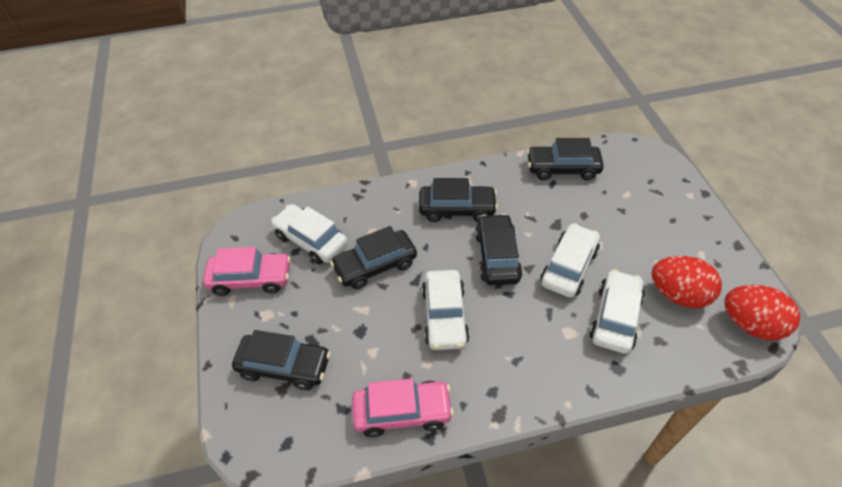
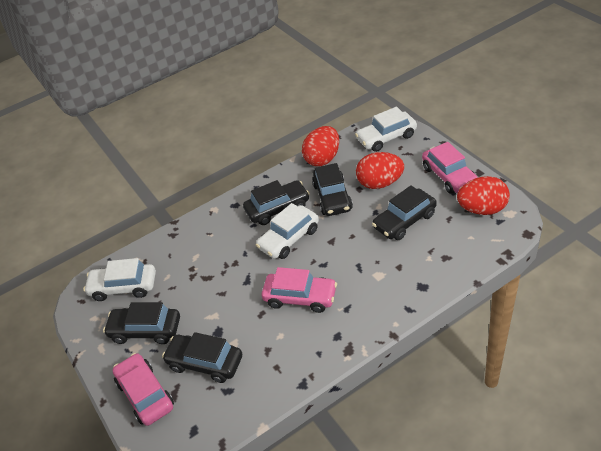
pink car: [203,247,291,296] [352,378,454,438] = 2 -> [112,353,174,426] [262,267,337,313] [422,142,478,194] = 3
red egg: [652,256,722,308] [724,285,800,340] = 2 -> [302,126,339,166] [356,152,404,189] [457,176,510,215] = 3
white car: [271,204,348,265] [422,270,470,350] [540,223,600,297] [589,269,645,354] = 4 -> [83,258,156,301] [256,203,319,259] [355,107,417,152] = 3

